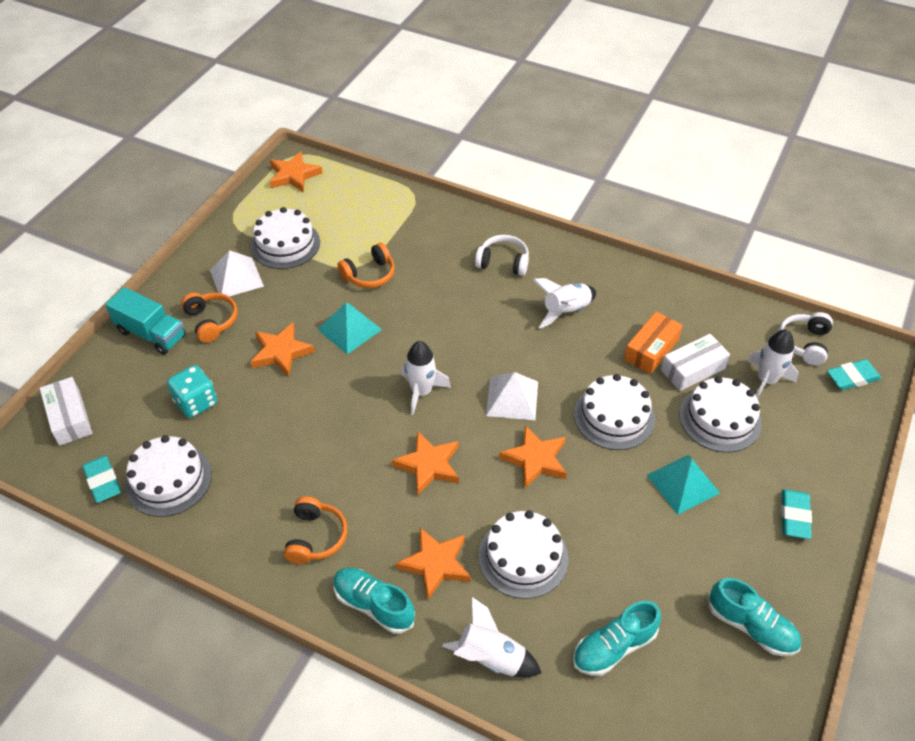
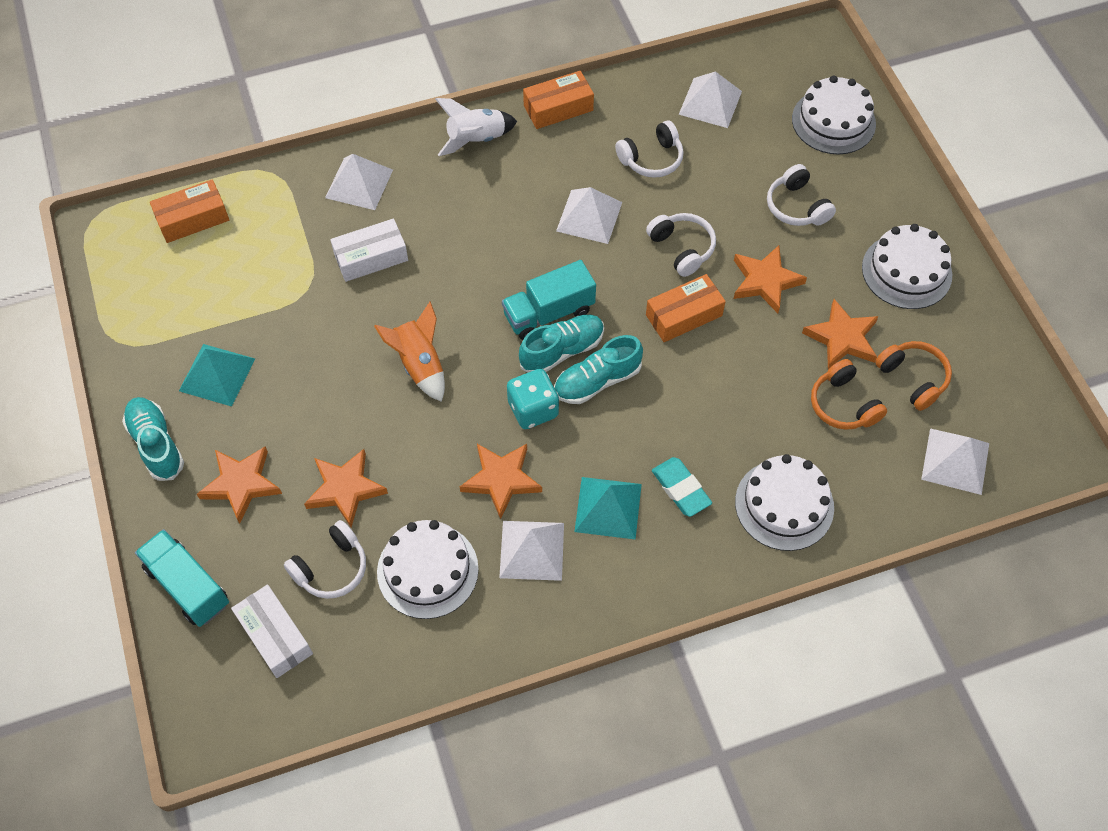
orange box: [624,312,683,374] = 1 -> [150,179,229,243] [523,71,594,129] [646,274,726,342] = 3
orange headphones: [181,292,238,343] [284,496,347,564] [337,243,395,288] = 3 -> [811,359,887,430] [875,341,952,411] = 2
orange rocket: none = 0 -> [374,301,445,402] = 1
turquoise eraser: [82,455,121,503] [781,489,812,539] [827,359,882,390] = 3 -> [652,457,712,517] = 1
turquoise truck: [105,287,186,355] = 1 -> [135,529,229,627] [502,260,596,340] = 2
white cake: [125,435,212,517] [250,207,320,269] [479,510,568,599] [574,374,655,450] [680,376,762,453] = 5 -> [377,520,479,619] [735,454,834,551] [792,76,876,154] [862,224,952,309] = 4
white headphones: [475,235,529,276] [779,312,833,365] = 2 -> [284,520,366,599] [615,120,684,178] [646,213,716,277] [767,164,836,226] = 4
white pyramid: [210,250,264,296] [486,372,538,420] = 2 -> [325,154,393,210] [499,521,564,581] [556,187,622,244] [679,71,742,128] [921,428,989,495] = 5
white rocket: [402,341,451,415] [442,597,541,677] [533,278,596,328] [747,329,799,399] = 4 -> [435,98,517,156] = 1

